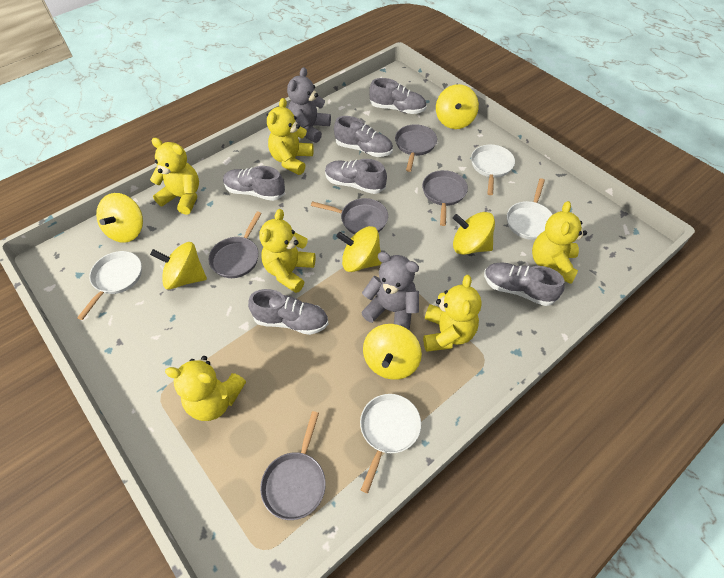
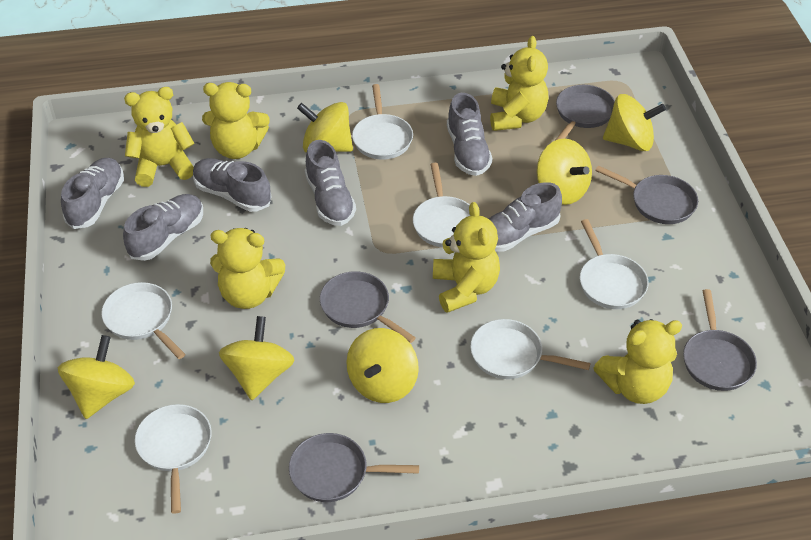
grey teddy bear: [287,67,331,143] [361,252,419,330] = 2 -> none = 0
white pan: [77,251,142,320] [360,394,421,493] [471,144,515,195] [507,178,553,240] = 4 -> [101,282,185,359] [135,404,212,514] [352,84,413,160] [413,163,470,247] [470,319,591,379] [580,219,649,309] = 6

